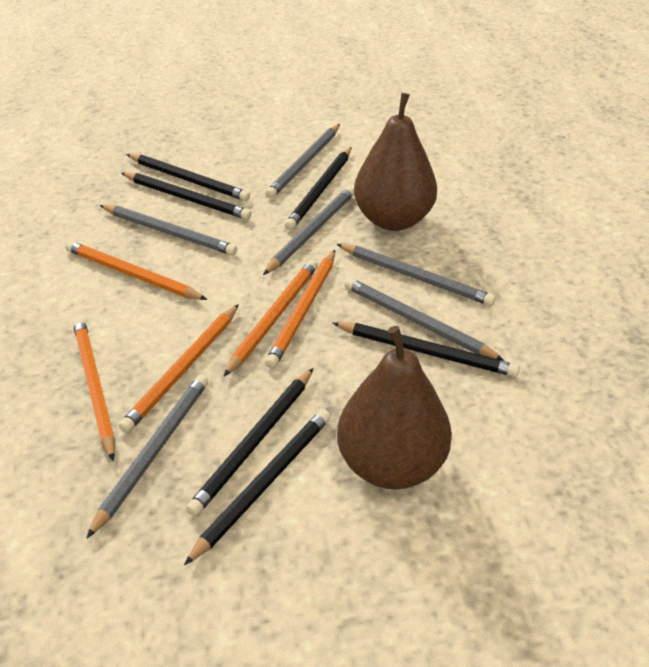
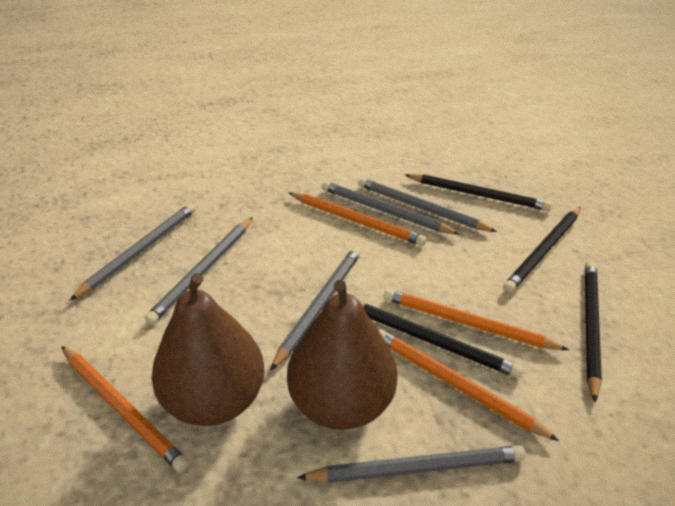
black pencil: [121,172,252,220] [126,154,250,201] [184,409,331,565] [186,368,313,516] [285,147,352,230] [333,322,520,377] = 6 -> [361,303,523,378] [405,174,552,211] [503,207,581,293] [585,261,602,402] = 4
orange pencil: [65,241,207,300] [73,318,115,461] [119,304,239,433] [223,260,318,377] [265,250,335,368] = 5 -> [61,346,189,473] [289,192,427,246] [379,329,559,441] [384,289,569,350] = 4

